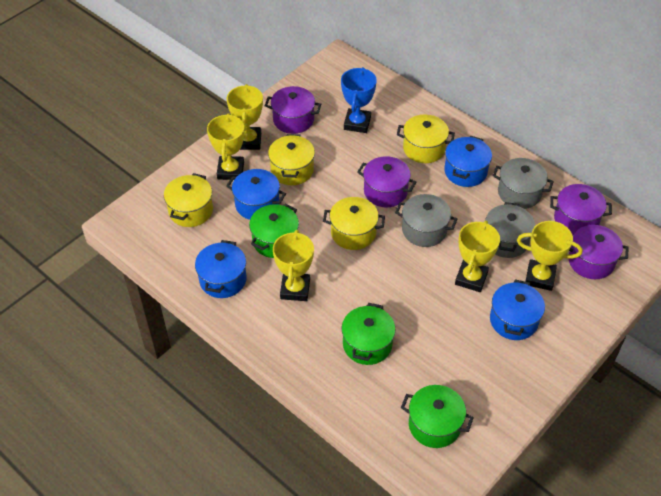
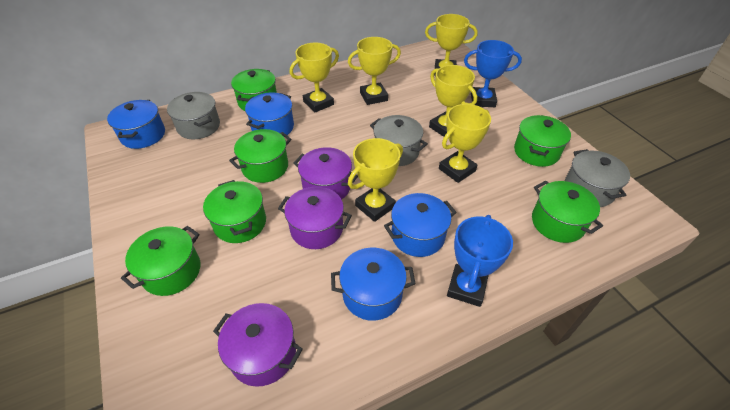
blue trophy: [341,67,377,133] = 1 -> [447,215,513,307] [464,40,522,107] = 2
green pot: [249,203,299,258] [342,303,395,365] [401,385,474,448] = 3 -> [121,226,200,296] [203,180,266,243] [229,129,292,183] [231,69,277,111] [514,115,571,167] [532,180,603,243] = 6
purple pot: [265,86,321,134] [357,156,416,207] [550,184,612,235] [568,225,628,279] = 4 -> [213,303,303,387] [278,187,352,249] [293,147,358,200] = 3
yellow pot: [164,173,213,227] [268,134,315,185] [323,197,385,250] [397,114,455,163] = 4 -> none = 0
yellow trophy: [207,113,244,180] [227,84,263,150] [273,230,314,301] [455,221,500,292] [517,221,582,291] = 5 -> [290,43,339,113] [348,37,401,105] [348,138,403,222] [425,14,478,76] [429,65,477,137] [439,104,491,183] = 6

